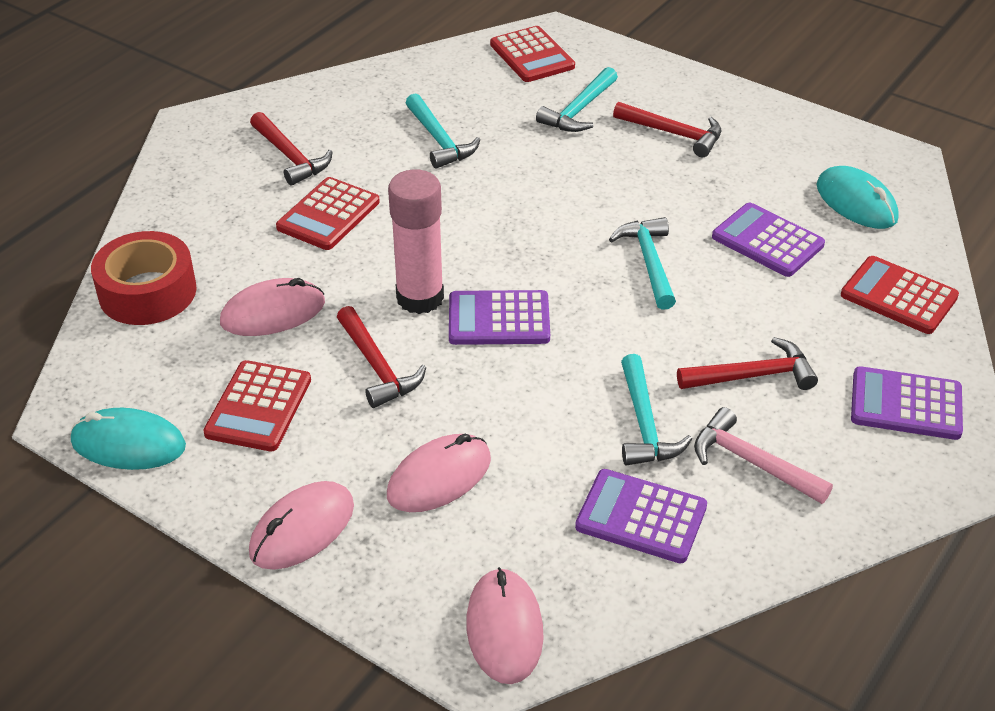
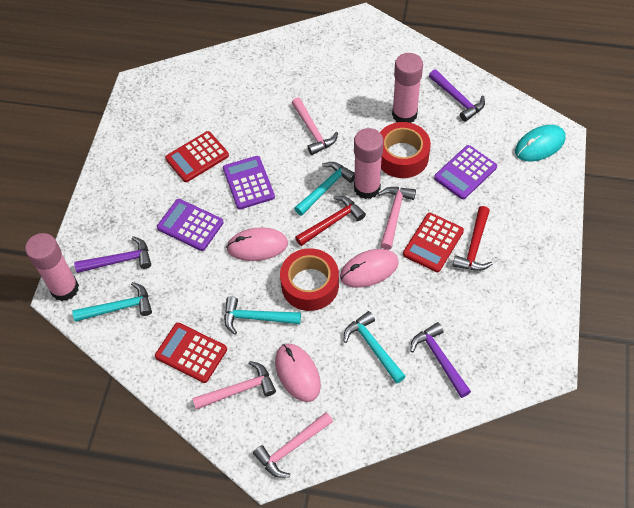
pink glue stick: [388,170,444,314] = 1 -> [25,233,79,301] [354,128,384,199] [392,53,423,123] = 3
pink hammer: [694,407,833,504] = 1 -> [192,361,276,410] [253,412,333,478] [292,97,338,155] [378,187,416,250] = 4
pink mouse: [220,278,325,336] [249,481,354,570] [387,434,491,512] [466,567,544,684] = 4 -> [226,227,288,261] [275,344,321,402] [340,249,399,288] = 3
purple calculator: [449,290,550,345] [575,469,707,563] [712,203,825,277] [851,366,963,440] = 4 -> [157,199,224,251] [223,156,275,209] [434,145,497,199] = 3
purple hammer: none = 0 -> [74,236,151,273] [410,322,471,398] [429,69,485,122] = 3
red calculator: [203,360,311,452] [276,177,380,250] [490,26,575,82] [841,256,959,334] = 4 -> [155,322,227,383] [165,131,229,182] [403,213,464,272] = 3
red hammer: [250,112,332,186] [337,306,426,408] [613,102,721,157] [677,337,818,390] = 4 -> [295,196,366,246] [452,206,493,271] = 2
red tape: [91,231,197,325] = 1 -> [280,248,339,311] [380,122,431,178] = 2
turquoise mouse: [71,408,186,470] [817,166,899,229] = 2 -> [515,125,566,162] = 1

